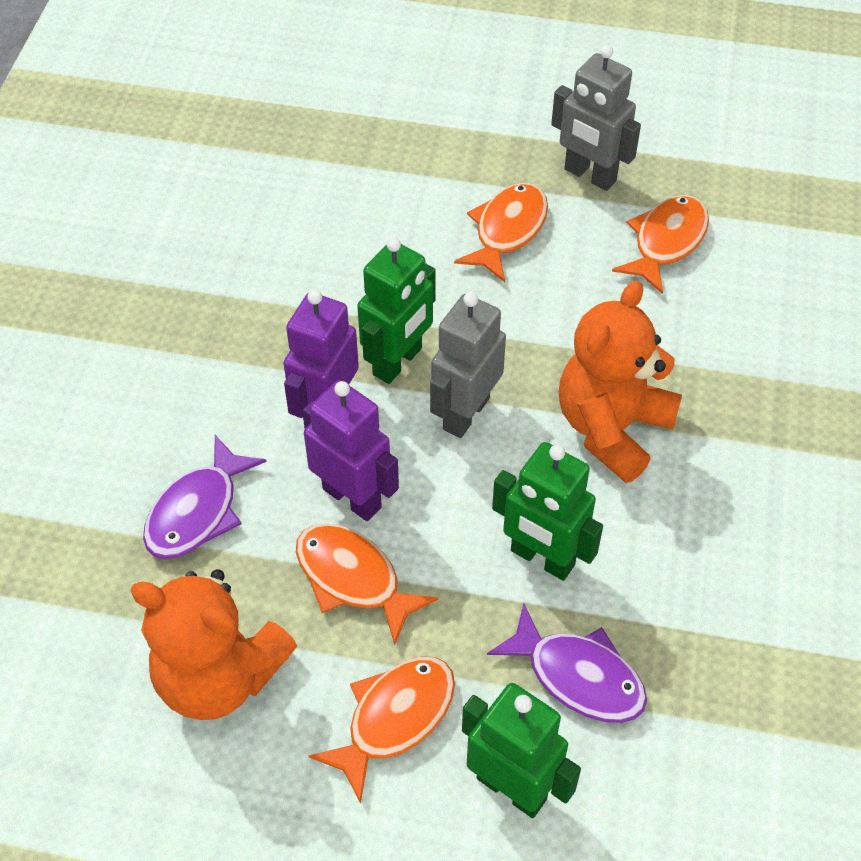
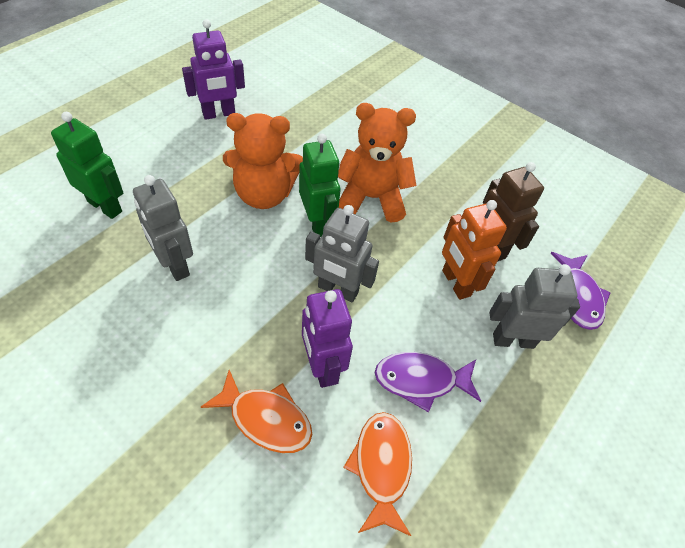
brown robot: none = 0 -> [483,162,544,262] = 1
green robot: [357,237,436,384] [462,683,581,818] [492,442,603,581] = 3 -> [51,112,123,219] [299,134,341,237] = 2
grey robot: [430,292,506,438] [551,45,641,191] = 2 -> [133,175,193,281] [305,205,379,302] [489,264,580,349] = 3
orange fish: [296,523,439,645] [309,656,455,804] [454,183,548,282] [612,195,709,294] = 4 -> [201,370,313,453] [343,412,412,536] = 2
orange robot: none = 0 -> [442,200,507,300] = 1

